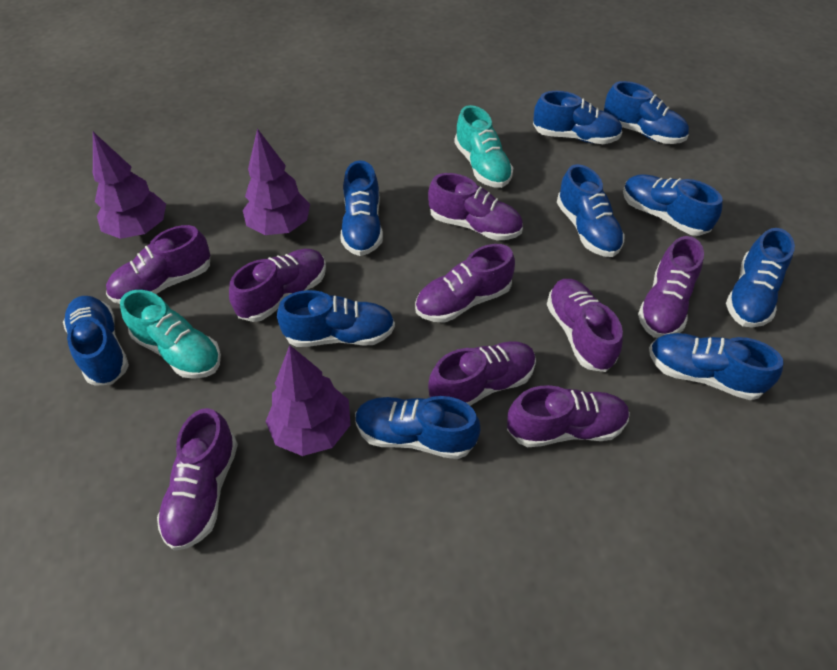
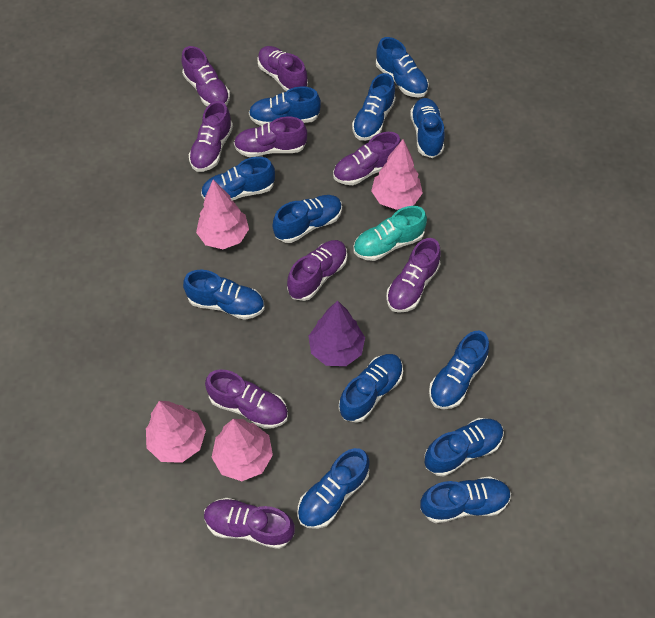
blue shoe: [63,296,129,386] [277,290,395,347] [340,160,383,256] [355,396,480,459] [533,91,622,144] [557,164,625,257] [604,81,689,144] [623,174,723,236] [649,333,784,400] [726,228,795,328] = 10 -> [183,270,265,320] [201,157,275,201] [249,87,321,126] [273,195,342,243] [298,448,370,529] [339,354,403,423] [352,73,396,141] [376,37,429,98] [410,98,445,158] [420,476,511,523] [424,418,504,477] [429,331,489,409] = 12
pink tree: none = 0 -> [146,401,206,463] [196,180,249,249] [212,419,273,481] [371,139,423,210] = 4
purple tree: [93,132,166,239] [243,128,310,235] [265,345,351,456] = 3 -> [309,301,365,366] = 1
turquoise shoe: [120,290,221,379] [454,105,513,188] = 2 -> [353,206,427,261] = 1

